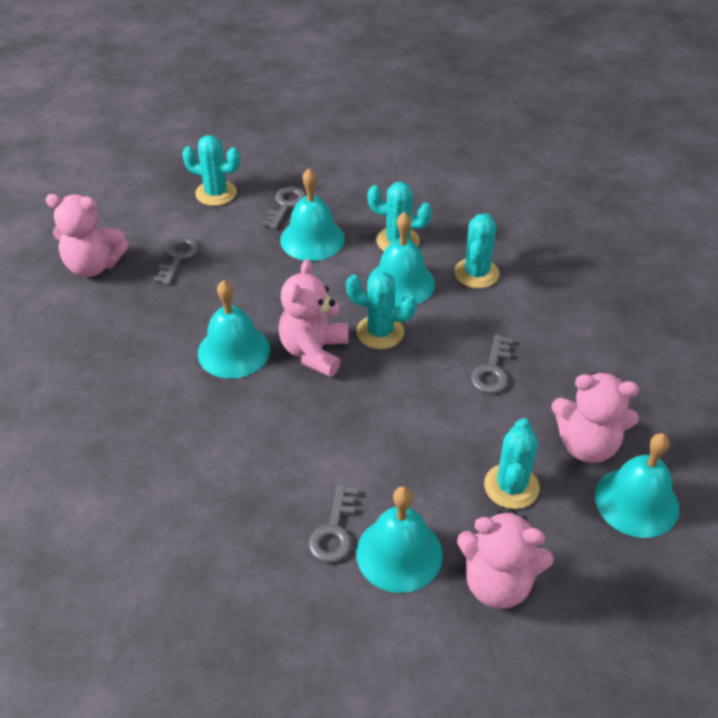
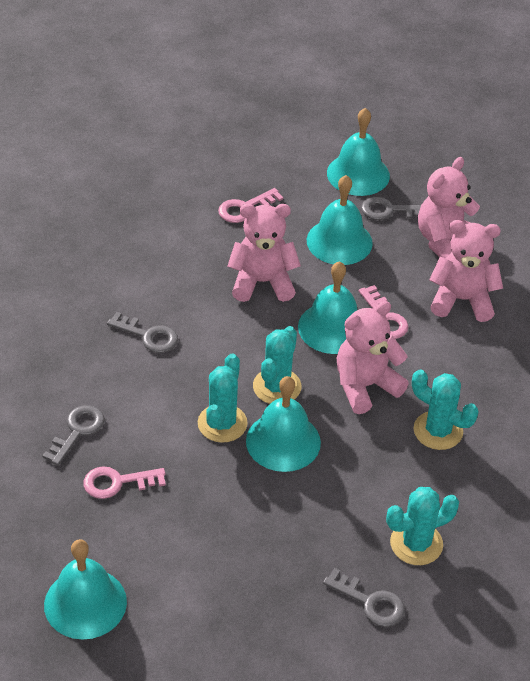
pink key: none = 0 -> [83,466,166,499] [218,188,283,223] [359,285,409,339] = 3
turquoise cactus: [182,135,240,206] [346,272,417,349] [367,182,432,251] [454,213,499,288] [484,418,539,509] = 5 -> [198,353,248,443] [253,326,301,404] [386,487,459,565] [412,369,478,450] = 4

